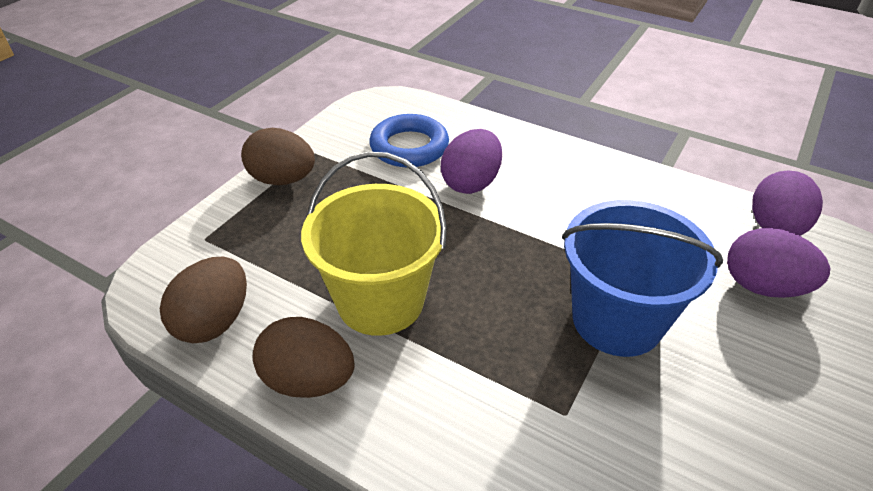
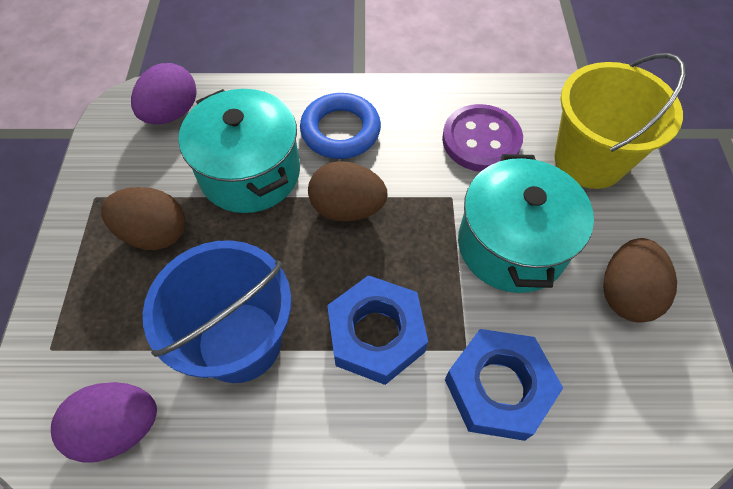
blue nut: none = 0 -> [327,275,428,385] [445,329,563,441] = 2
purple button: none = 0 -> [442,104,523,172] = 1
purple egg: [441,129,502,194] [727,228,830,298] [752,170,823,236] = 3 -> [51,382,157,463] [131,63,197,124] = 2
turquoise pot: none = 0 -> [178,89,300,213] [458,154,594,293] = 2

